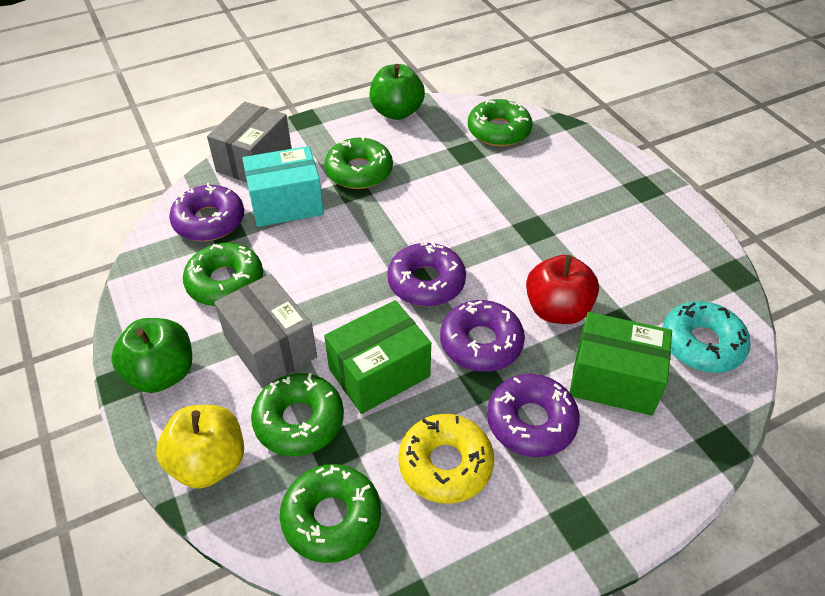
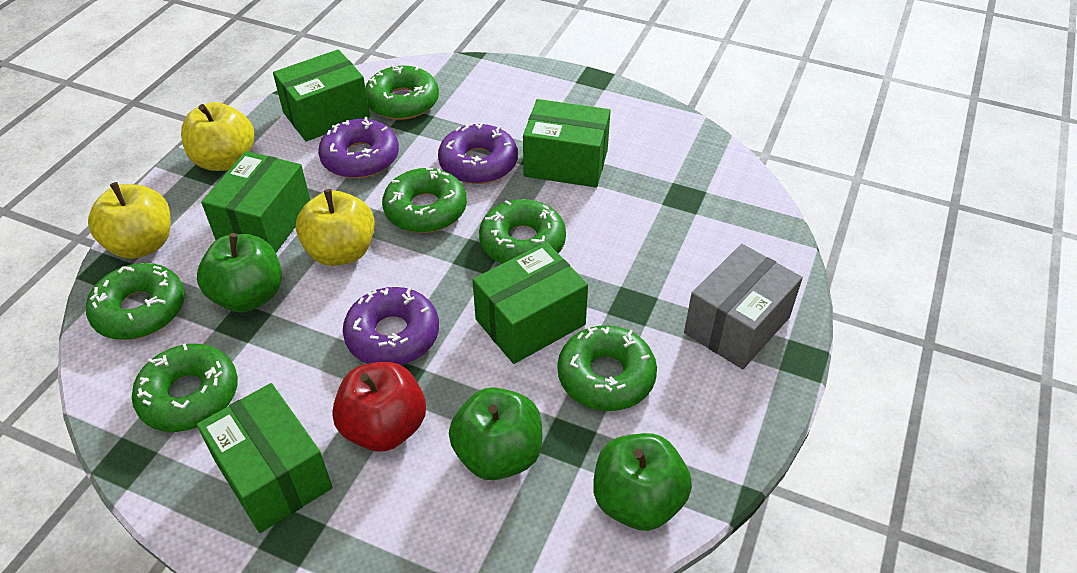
green apple: [111,318,192,393] [369,64,425,120] = 2 -> [197,233,282,312] [449,387,542,480] [593,433,692,531] = 3
green box: [324,300,431,414] [570,312,672,416] = 2 -> [197,383,332,533] [201,151,310,253] [273,49,370,142] [472,242,588,364] [523,99,611,188] = 5
green donut: [183,243,263,306] [251,373,344,456] [280,464,381,563] [324,136,393,189] [468,99,533,146] = 5 -> [86,263,185,340] [132,343,238,432] [365,64,439,120] [382,168,467,233] [479,199,566,264] [557,325,657,411] = 6
grey box: [207,102,292,182] [214,274,317,388] = 2 -> [684,244,803,369] = 1
purple donut: [169,183,244,241] [387,242,466,306] [440,300,525,372] [487,374,580,457] = 4 -> [318,117,399,179] [343,287,439,365] [438,124,518,184] = 3
turquoise box: [242,146,324,227] = 1 -> none = 0
turquoise donut: [662,301,751,373] = 1 -> none = 0
yellow apple: [156,405,244,489] = 1 -> [88,182,171,259] [181,102,254,171] [296,189,375,266] = 3
yellow donut: [398,414,494,504] = 1 -> none = 0

